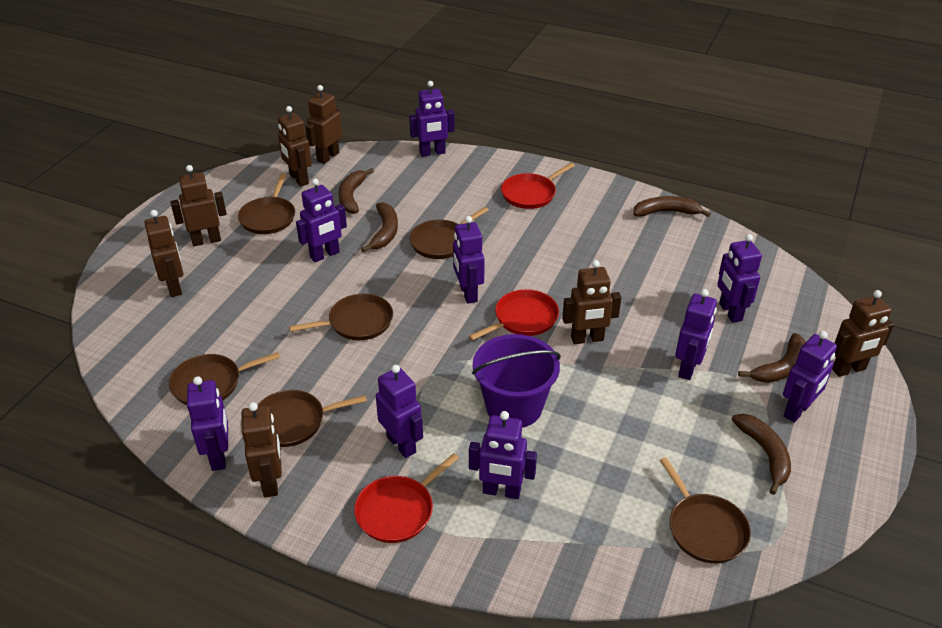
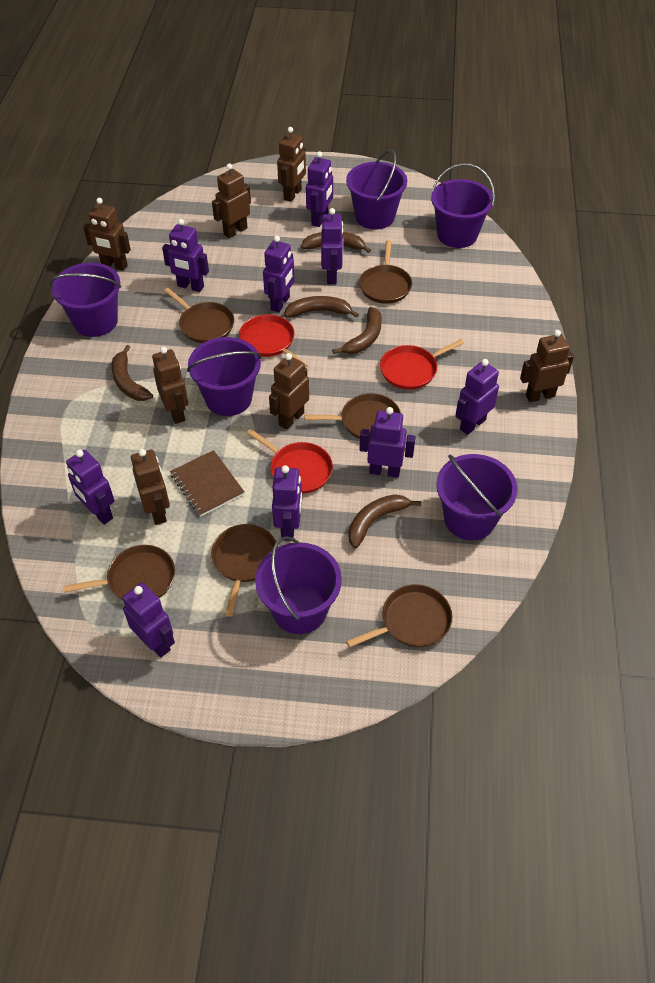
brown notebook: none = 0 -> [170,450,245,517] = 1
purple bucket: [472,334,561,428] = 1 -> [50,263,121,337] [187,337,261,416] [255,536,342,634] [346,150,407,230] [431,163,495,248] [436,454,518,540] = 6

